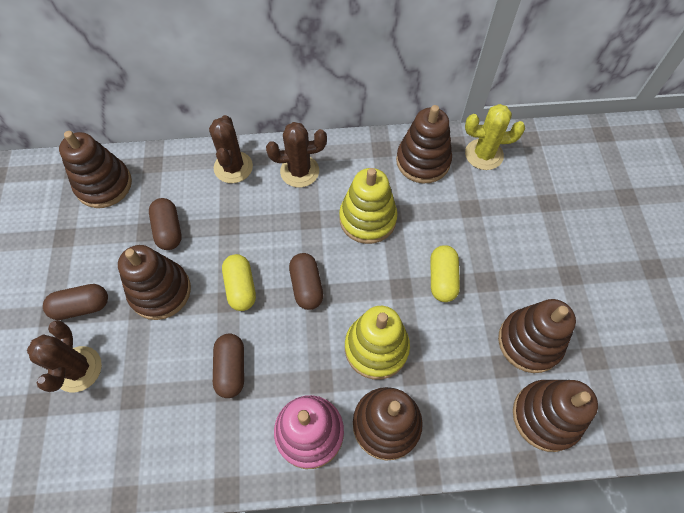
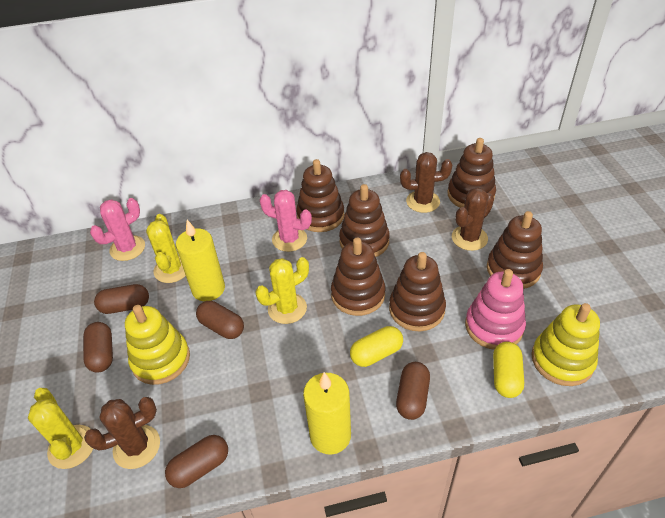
brown capsule: [43,284,108,320] [149,198,182,250] [213,333,244,398] [289,253,323,310] = 4 -> [83,322,113,373] [94,284,149,314] [165,435,228,488] [196,301,244,339] [396,362,430,420] = 5
pink cactus: none = 0 -> [90,198,145,261] [260,190,312,252] = 2
yellow cactus: [465,104,525,170] = 1 -> [28,388,93,469] [146,214,186,283] [255,257,309,324] = 3
yellow candle: none = 0 -> [176,220,225,301] [303,372,351,455] = 2

